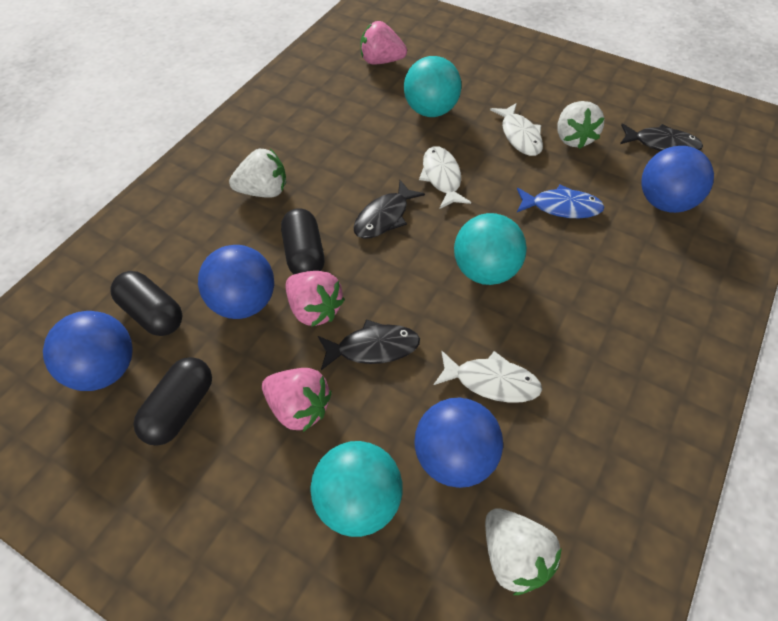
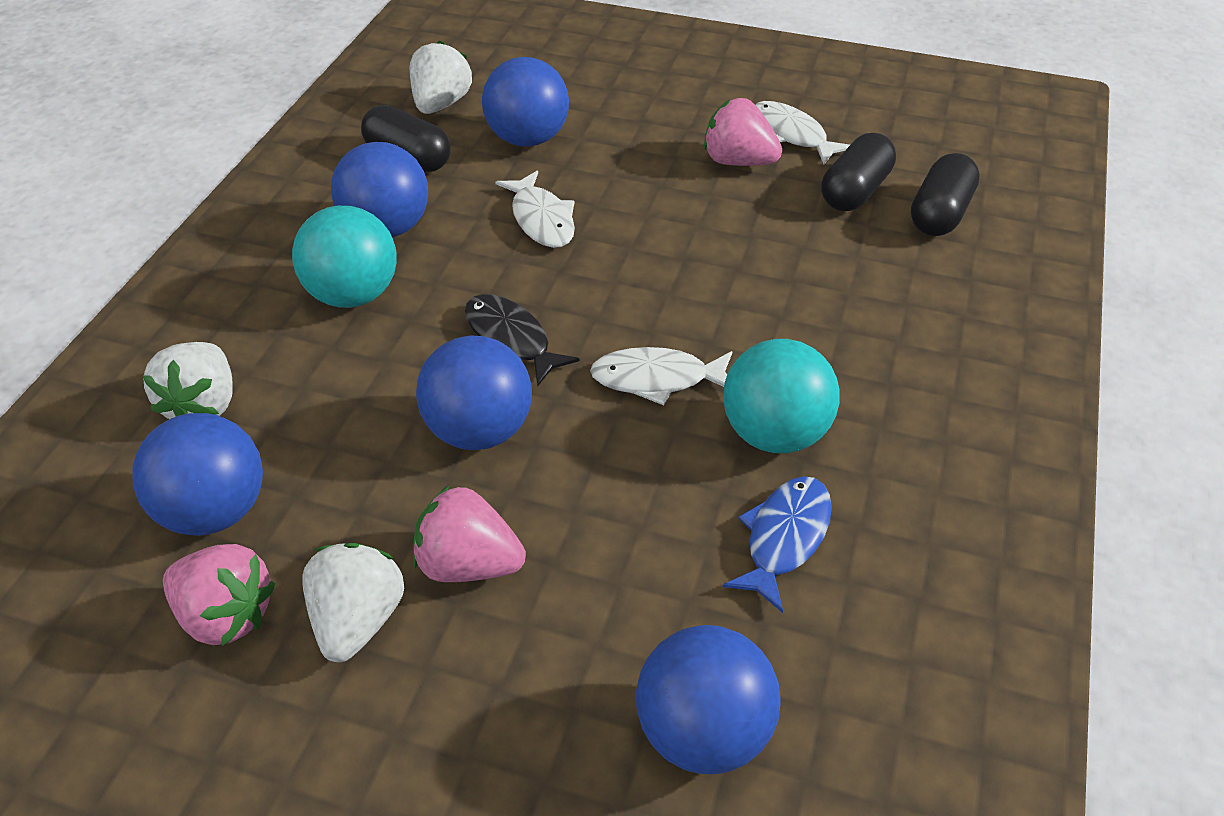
black fish: [318,319,420,370] [353,180,425,239] [620,123,703,151] = 3 -> [465,294,580,387] = 1
blue ball: [43,311,133,391] [198,245,274,319] [414,398,503,488] [641,146,714,213] = 4 -> [132,413,263,536] [331,142,428,237] [416,335,532,450] [482,57,569,147] [636,625,780,774] = 5
turquoise ball: [310,441,402,537] [404,56,462,117] [454,213,527,285] = 3 -> [292,205,397,308] [723,339,840,453] = 2

